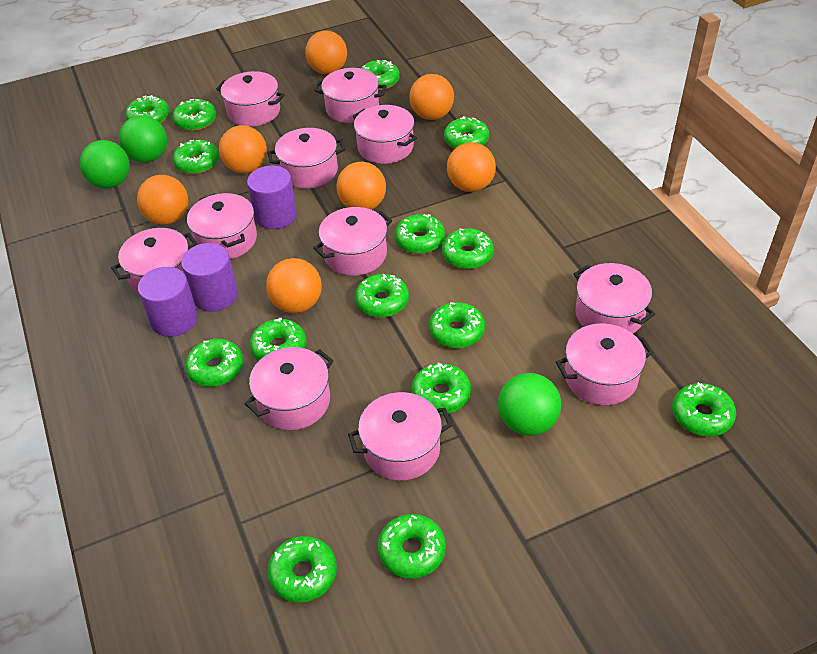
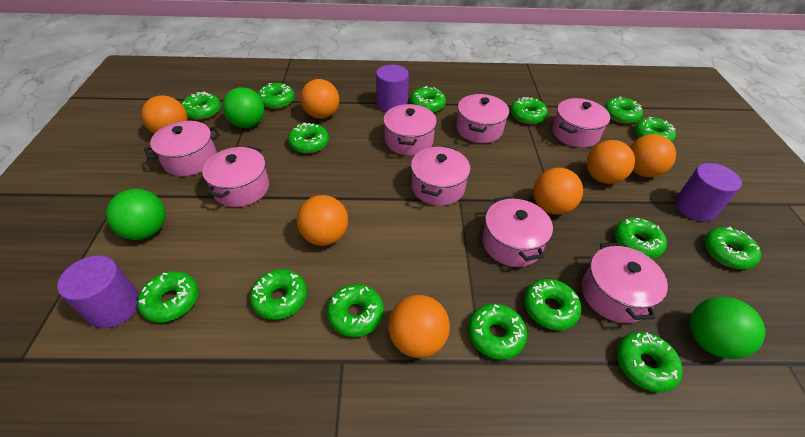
pink pot: [111,228,197,294] [187,193,257,259] [216,71,285,127] [245,347,334,430] [268,128,345,188] [313,207,392,276] [314,68,387,123] [348,392,452,481] [353,105,417,164] [556,323,654,405] [574,263,655,333] = 11 -> [144,121,220,176] [202,146,269,207] [383,104,437,156] [411,146,470,206] [456,94,509,143] [482,196,553,267] [552,98,610,148] [582,243,668,323] = 8

